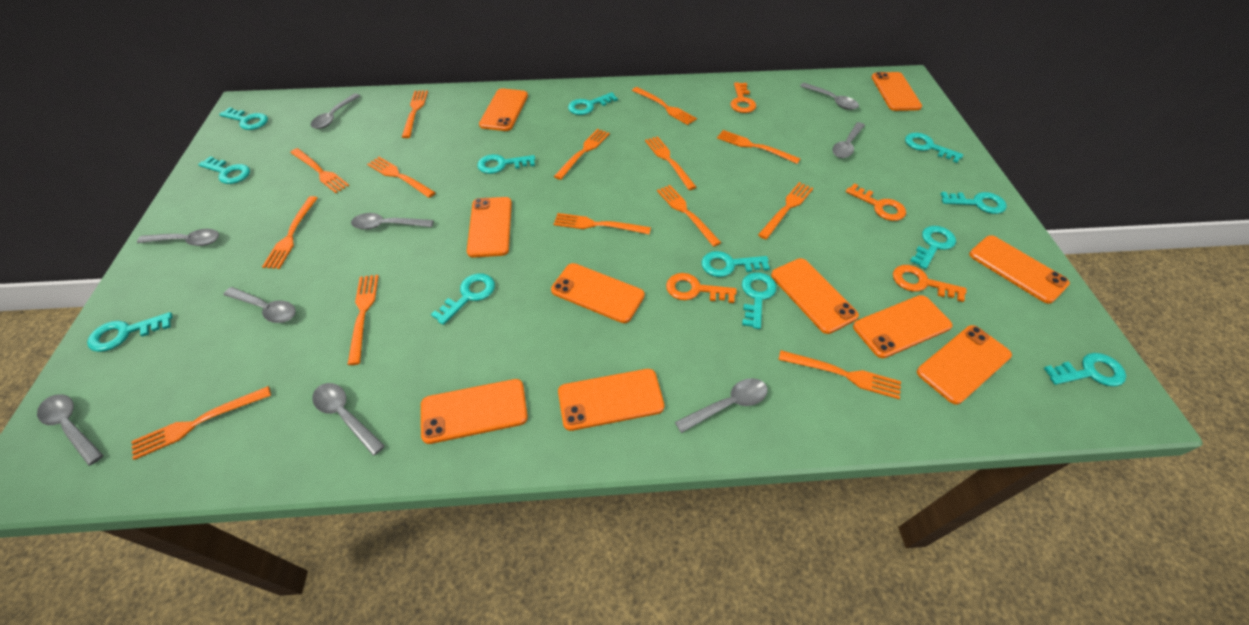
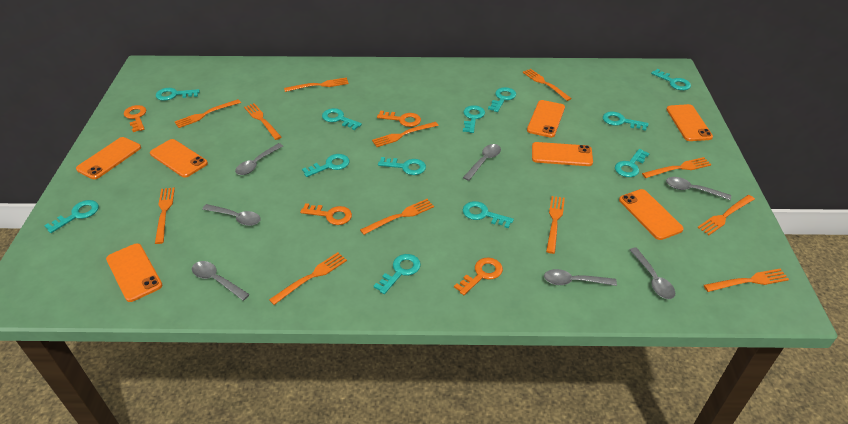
grey spoon: [37,394,103,466] [137,229,219,246] [223,287,296,323] [310,93,360,129] [312,383,385,456] [351,213,434,230] [675,378,768,433] [800,83,859,110] [832,122,865,158] = 9 -> [192,261,250,301] [202,204,261,226] [235,143,283,175] [463,144,501,181] [544,269,617,286] [629,247,675,299] [666,177,731,200] = 7
orange fork: [131,386,271,460] [262,196,318,269] [290,148,349,193] [347,275,379,365] [367,157,436,198] [402,90,428,138] [553,213,651,234] [554,129,610,180] [632,87,697,125] [645,136,696,190] [657,185,721,247] [717,130,800,164] [758,182,813,239] [778,350,901,399] = 14 -> [155,187,175,244] [175,99,241,128] [244,103,281,140] [269,252,347,305] [284,77,349,92] [360,199,434,235] [372,122,438,147] [523,69,572,101] [546,196,565,254] [642,157,711,178] [697,195,755,235] [704,269,789,292] = 12
orange phone: [421,379,528,444] [467,197,512,258] [479,88,528,131] [551,263,645,323] [558,369,664,431] [771,258,859,334] [853,295,953,358] [872,72,922,111] [917,325,1012,405] [969,236,1070,304] = 10 -> [76,137,141,179] [106,243,162,302] [150,139,208,178] [527,100,565,138] [532,142,593,166] [619,189,684,240] [666,104,713,141] = 7

